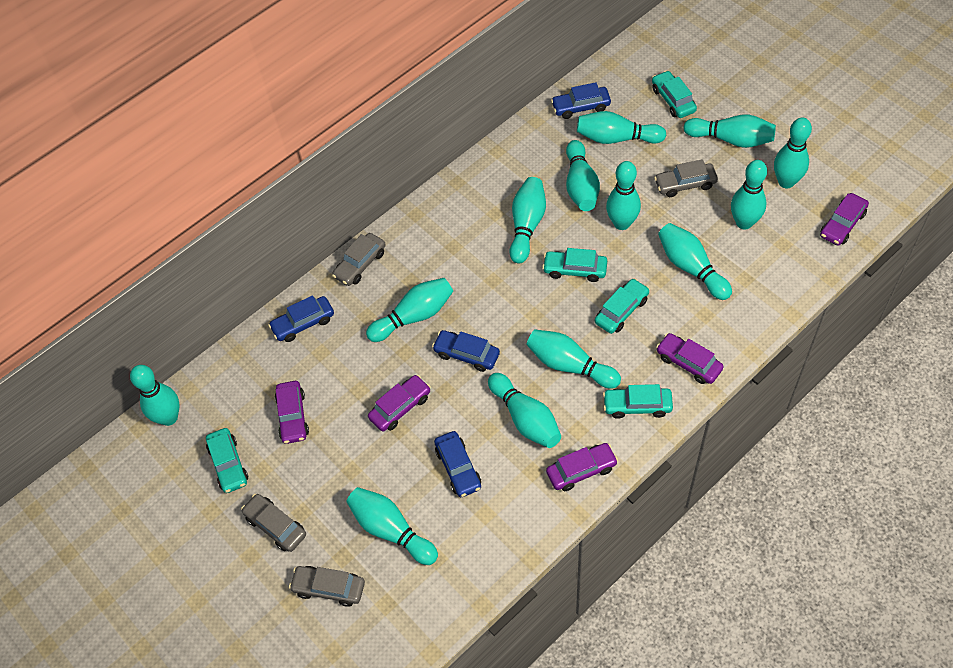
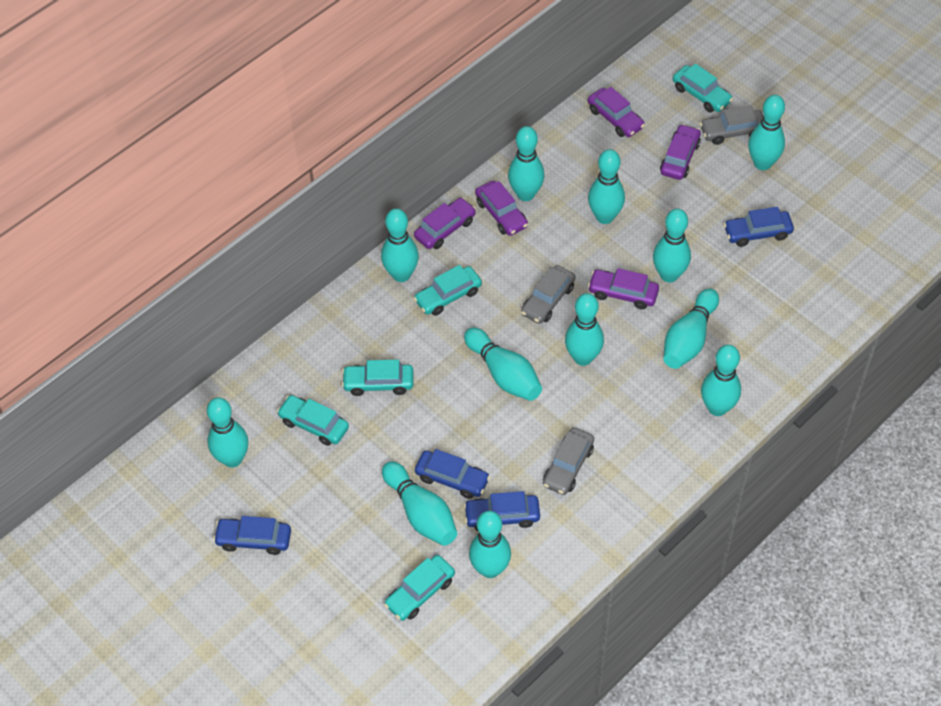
grey car: [241,494,306,552] [289,566,365,607] [332,233,386,286] [654,159,718,197] = 4 -> [521,265,575,324] [543,428,594,495] [700,105,763,145] = 3
turquoise bowling pin: [130,365,180,426] [346,487,438,565] [366,278,453,342] [488,373,561,448] [509,177,546,264] [526,329,621,389] [566,140,600,211] [577,111,666,144] [606,161,641,230] [658,223,732,300] [684,114,776,148] [731,160,767,229] [774,118,812,188] = 13 -> [207,397,248,468] [381,208,419,282] [382,461,457,546] [464,328,542,401] [469,511,511,578] [508,126,545,201] [565,293,604,366] [588,149,625,224] [653,209,691,283] [663,289,719,369] [701,345,741,416] [748,95,785,170] = 12

